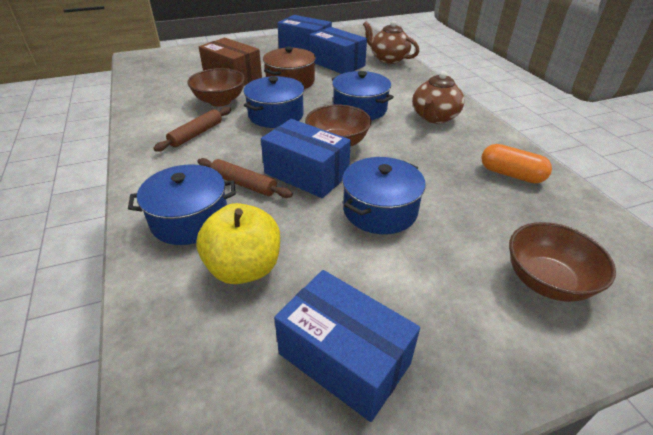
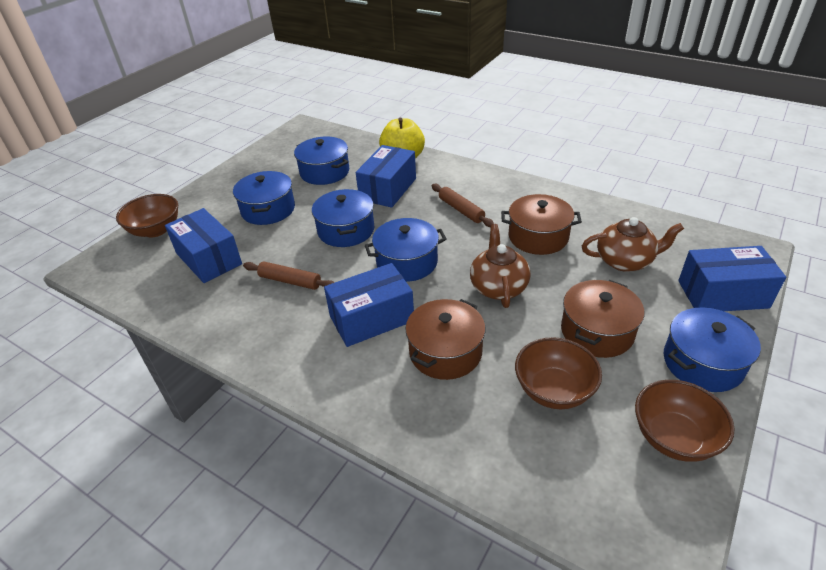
blue pot: [128,164,236,245] [244,76,304,128] [332,71,394,120] [342,157,426,234] = 4 -> [233,171,295,225] [294,137,349,185] [312,189,374,247] [365,218,447,282] [664,307,761,392] = 5
brown box: [199,38,262,86] = 1 -> none = 0
brown pot: [263,47,316,89] = 1 -> [405,299,485,380] [501,194,582,255] [561,280,644,358] = 3
orange capsule: [481,144,552,183] = 1 -> none = 0

